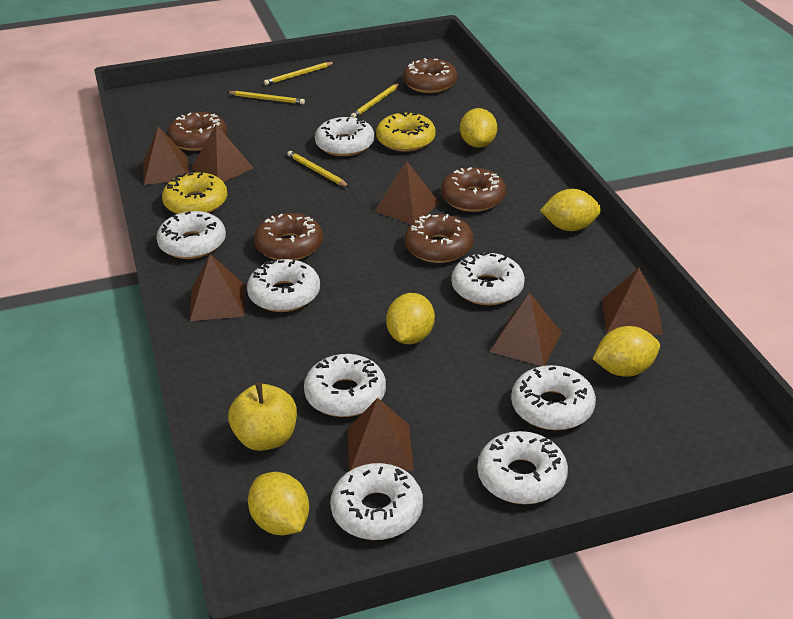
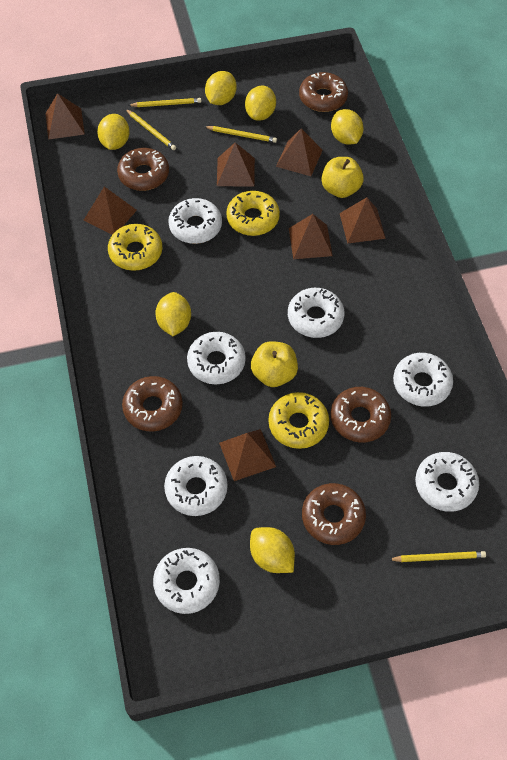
white donut: [157,211,226,259] [247,259,320,312] [304,354,386,417] [315,117,375,156] [331,463,423,540] [451,252,525,305] [477,431,568,504] [511,365,596,430] = 8 -> [153,548,220,614] [164,456,228,516] [168,198,222,244] [187,332,246,384] [288,288,344,338] [393,353,453,407] [415,452,479,512] = 7
yellow apple: [228,382,297,451] = 1 -> [251,341,298,387] [321,157,364,198] = 2
yellow donut: [162,172,227,214] [376,112,436,152] = 2 -> [108,224,162,271] [226,191,280,236] [269,392,329,449] = 3
yellow lemon: [248,472,309,535] [386,293,435,344] [460,108,497,148] [540,189,602,231] [593,326,660,376] = 5 -> [97,114,130,150] [155,292,191,336] [205,71,237,105] [245,86,276,121] [250,527,295,573] [331,109,364,145] = 6

